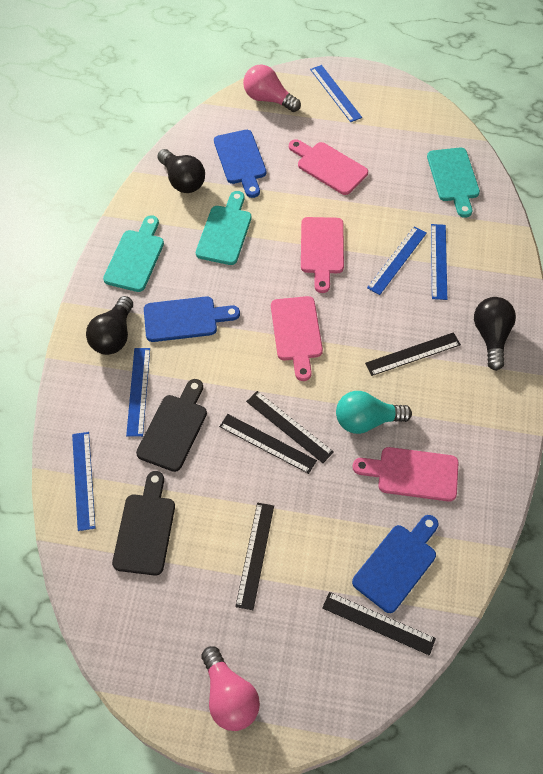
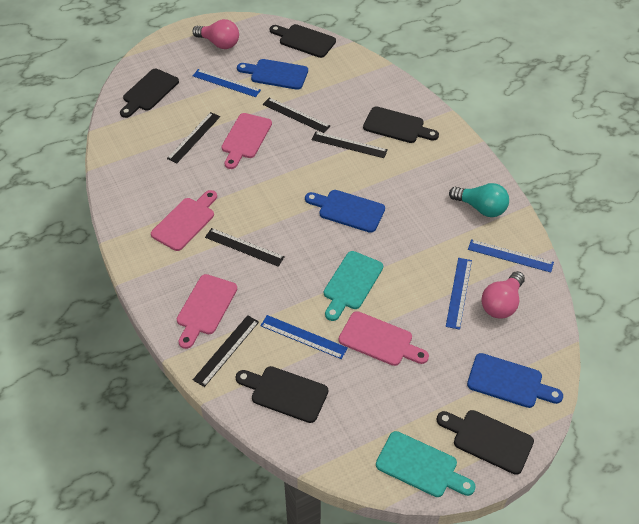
black cutting board: [112,471,175,576] [136,379,207,472] = 2 -> [120,69,179,118] [236,366,328,423] [270,24,336,58] [363,106,439,143] [436,410,534,475] = 5
black light bulb: [86,296,133,355] [157,149,205,193] [474,297,516,371] = 3 -> none = 0
blue ruler: [72,432,96,531] [126,348,150,437] [310,65,362,122] [367,226,427,295] [431,224,447,300] = 5 -> [193,69,261,97] [260,315,348,359] [446,258,472,330] [468,239,554,273] = 4
turquoise cutting board: [103,215,164,292] [196,191,252,265] [427,147,480,218] = 3 -> [324,251,383,321] [376,431,476,497] = 2

